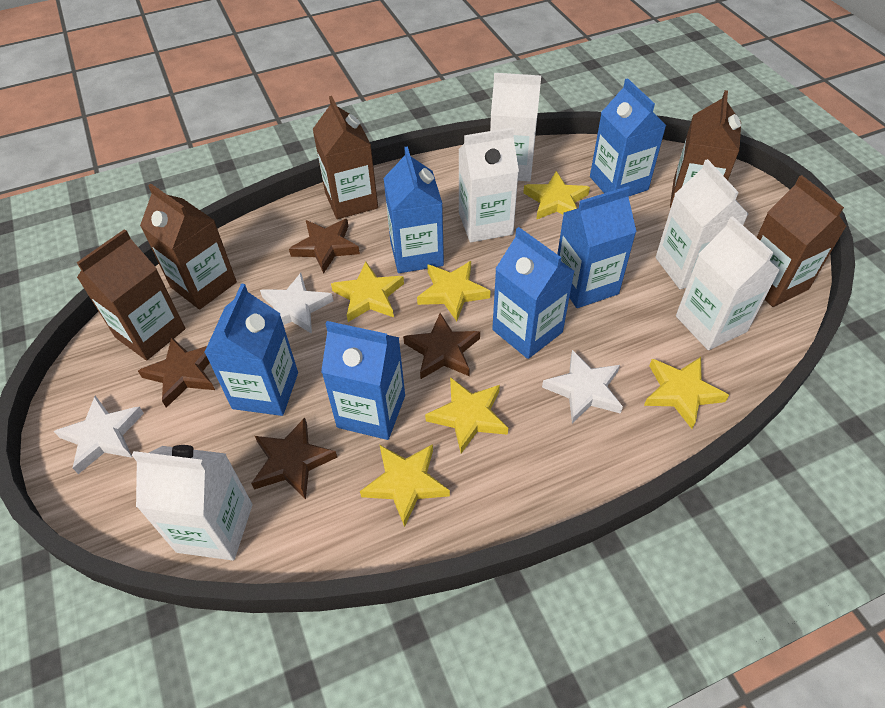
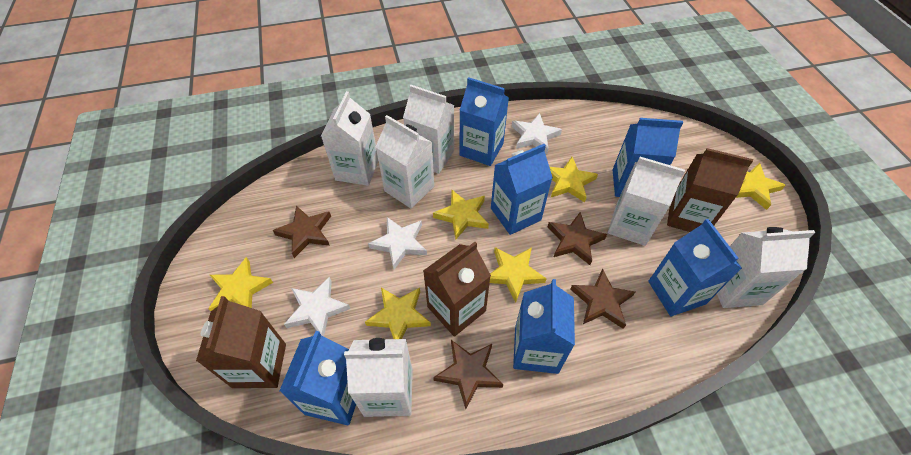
brown carton: [77,229,185,360] [140,184,237,310] [313,96,378,219] [670,90,741,207] [757,175,847,307] = 5 -> [196,296,286,388] [423,242,491,337] [667,148,753,232] = 3
white carton: [132,445,253,561] [458,127,519,242] [490,73,541,182] [656,159,748,289] [676,216,780,350] = 5 -> [321,91,378,186] [344,338,413,417] [376,115,434,208] [403,85,454,174] [608,157,685,246] [717,227,815,308] = 6

